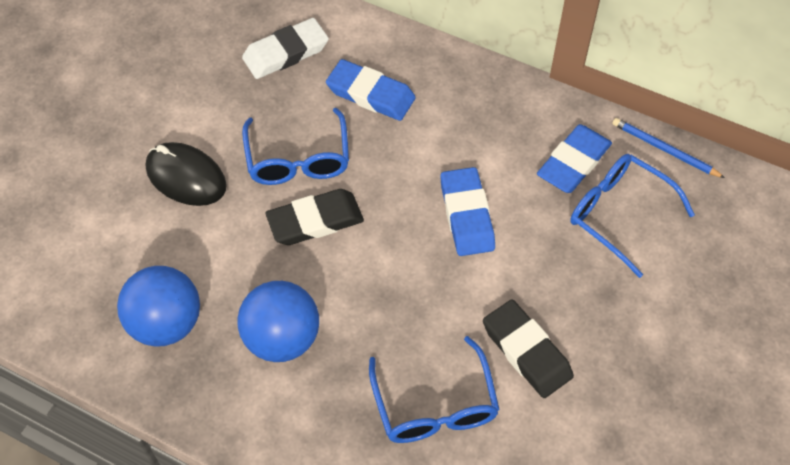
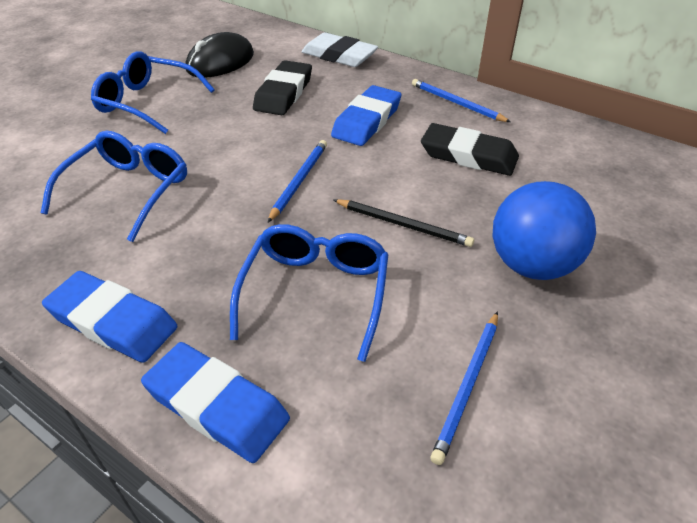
black pencil: none = 0 -> [334,199,474,247] = 1
blue ball: [117,266,200,347] [237,281,319,362] = 2 -> [493,181,596,280] = 1
blue pencil: [612,118,725,178] = 1 -> [268,140,327,222] [412,79,511,122] [430,311,498,465] = 3

